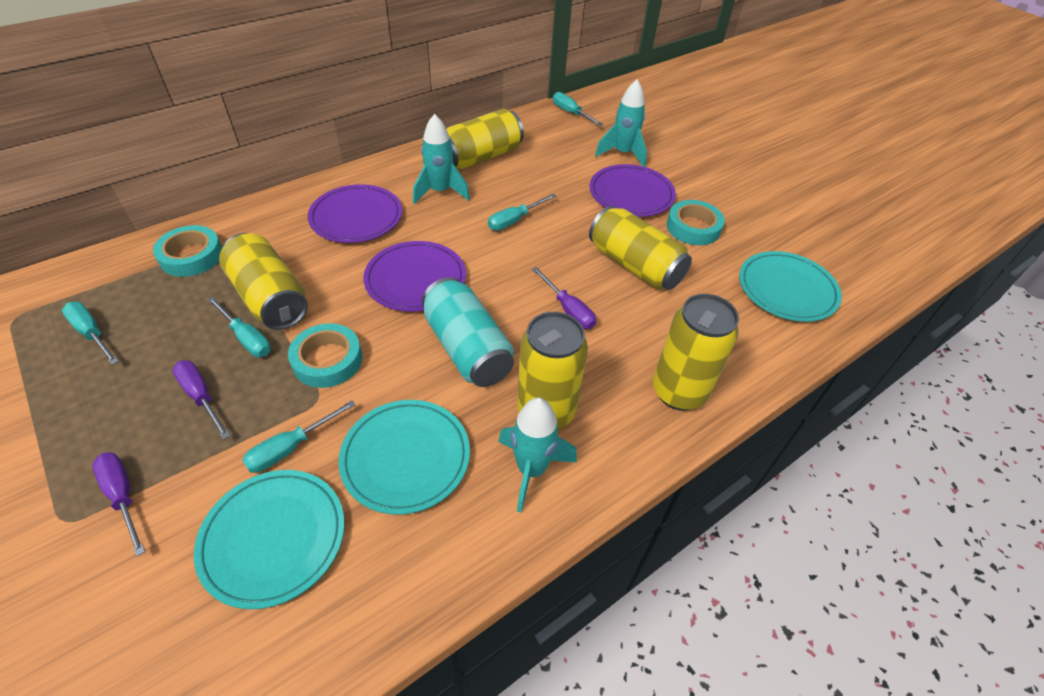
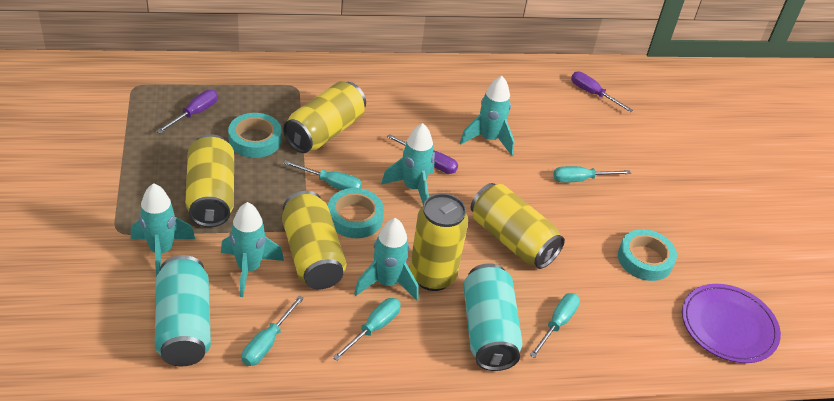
purple plate: [308,184,402,243] [363,241,466,312] [590,164,676,217] = 3 -> [682,284,781,363] = 1
turquoise can: [422,277,514,387] = 1 -> [155,255,211,366] [463,263,523,371] = 2
turquoise plate: [194,470,344,609] [338,400,470,515] [739,251,842,322] = 3 -> none = 0
turquoise rocket: [413,114,470,204] [498,397,577,513] [595,80,647,167] = 3 -> [131,183,195,277] [221,202,284,297] [354,218,419,301] [381,123,435,204] [460,76,515,156] = 5

